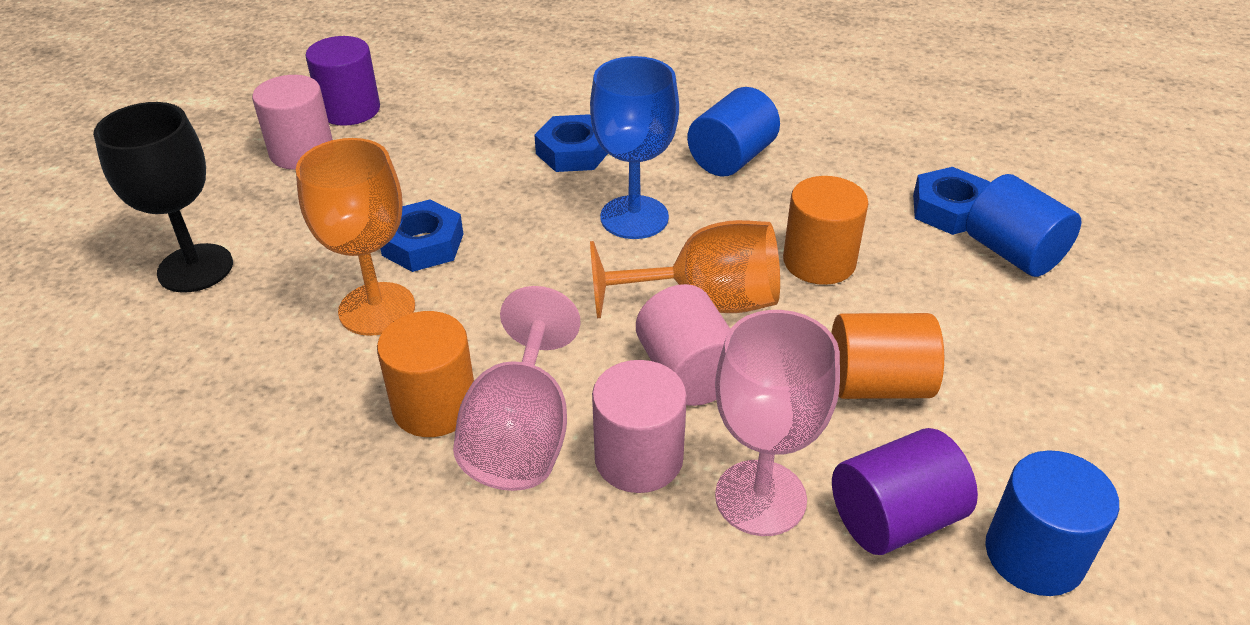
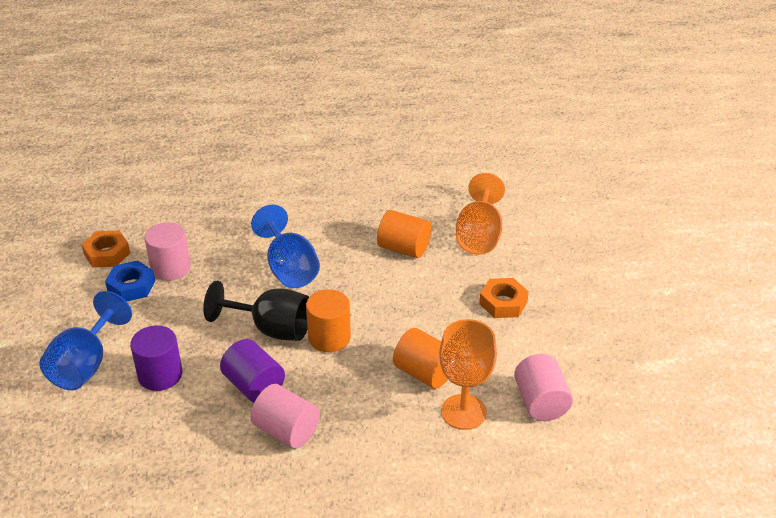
blue cylinder: [687,87,780,177] [966,174,1081,277] [985,450,1119,596] = 3 -> none = 0
blue goblet: [590,56,679,239] = 1 -> [39,291,132,390] [251,204,320,288] = 2
blue nut: [380,200,463,272] [534,114,608,172] [913,167,990,235] = 3 -> [105,260,155,301] = 1
orange nut: none = 0 -> [82,230,130,268] [479,278,529,318] = 2
pink goblet: [453,286,580,491] [715,310,840,536] = 2 -> none = 0

